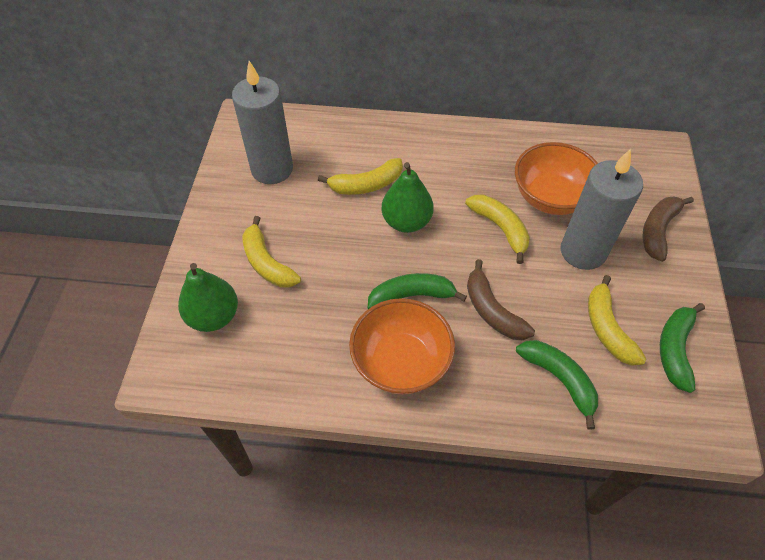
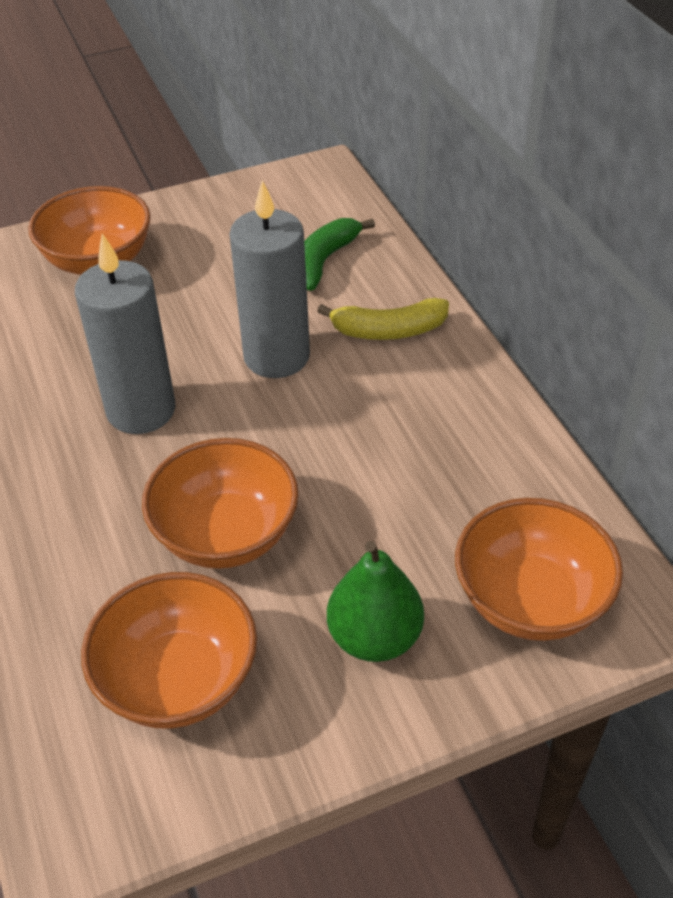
brown banana: [467,259,535,340] [642,197,694,262] = 2 -> none = 0
green banana: [368,273,467,309] [516,340,598,430] [660,303,705,393] = 3 -> [304,218,375,291] = 1
green pear: [178,263,238,332] [381,162,433,233] = 2 -> [327,541,424,662] = 1
orange bowl: [349,298,455,394] [515,142,598,215] = 2 -> [28,186,151,275] [81,572,257,728] [142,438,299,569] [455,498,623,641] = 4
yellow banana: [242,216,301,288] [318,158,403,195] [465,195,530,264] [588,275,647,366] = 4 -> [317,298,449,340] = 1

